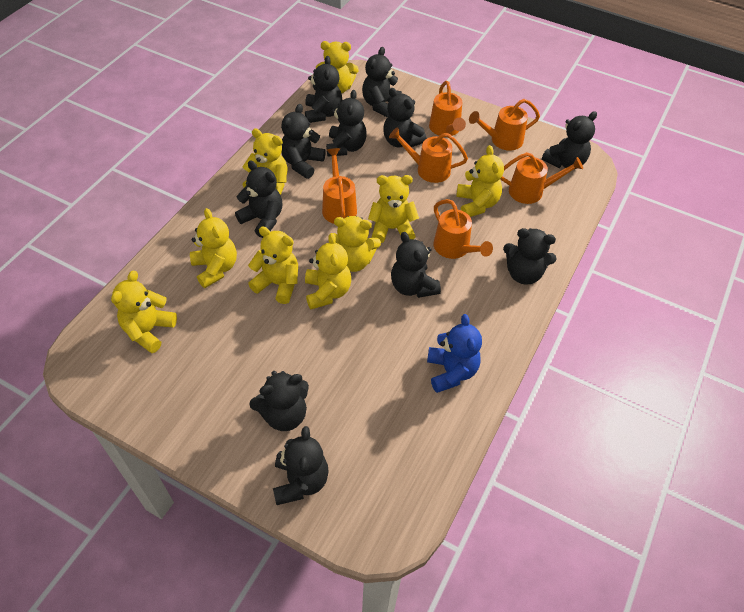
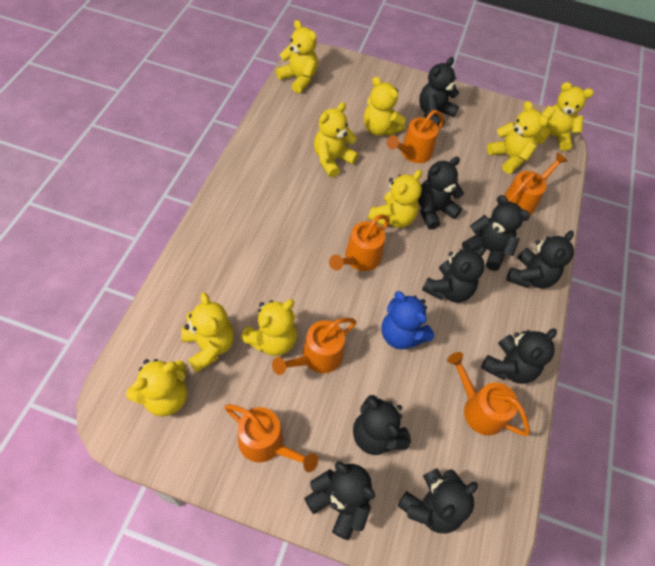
black teddy bear: [235,161,282,238] [249,371,309,431] [273,426,329,505] [281,104,326,179] [305,56,343,123] [326,90,367,156] [362,47,402,117] [383,88,427,148] [391,232,441,298] [503,228,557,285] [542,111,597,169] = 11 -> [304,461,375,540] [353,395,411,455] [398,468,478,534] [418,157,464,230] [419,57,459,126] [422,246,486,303] [462,195,530,271] [481,328,557,384] [506,231,574,288] = 9

